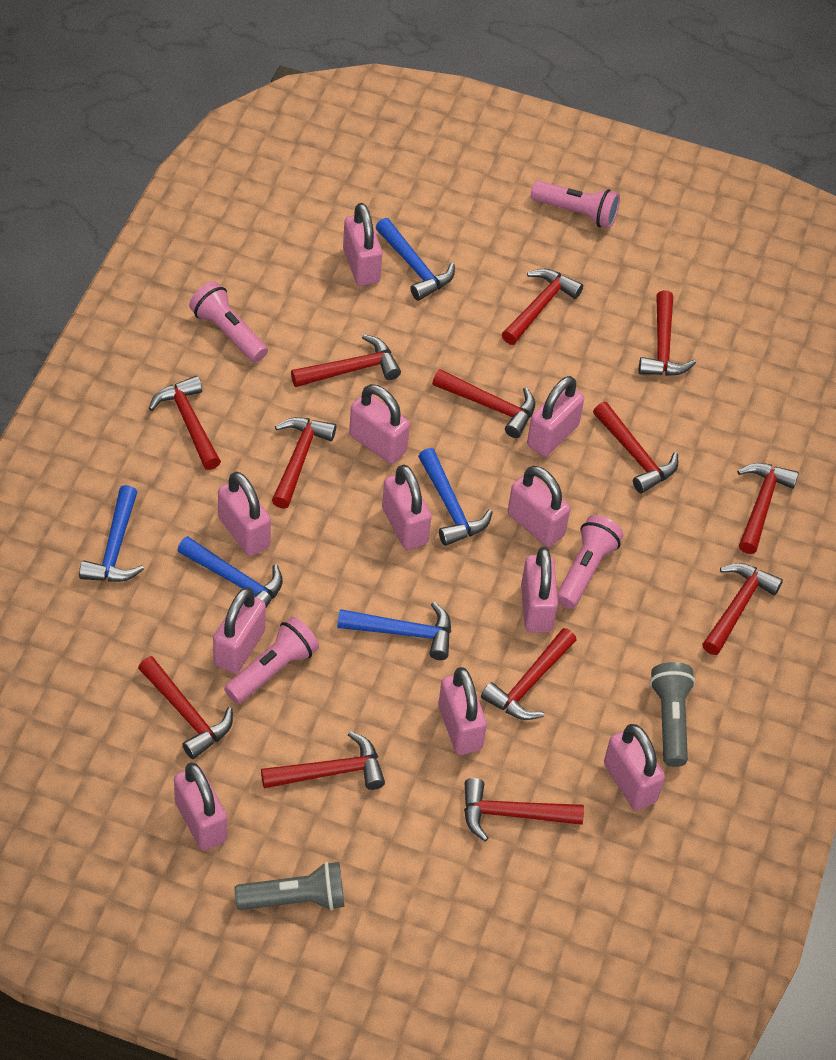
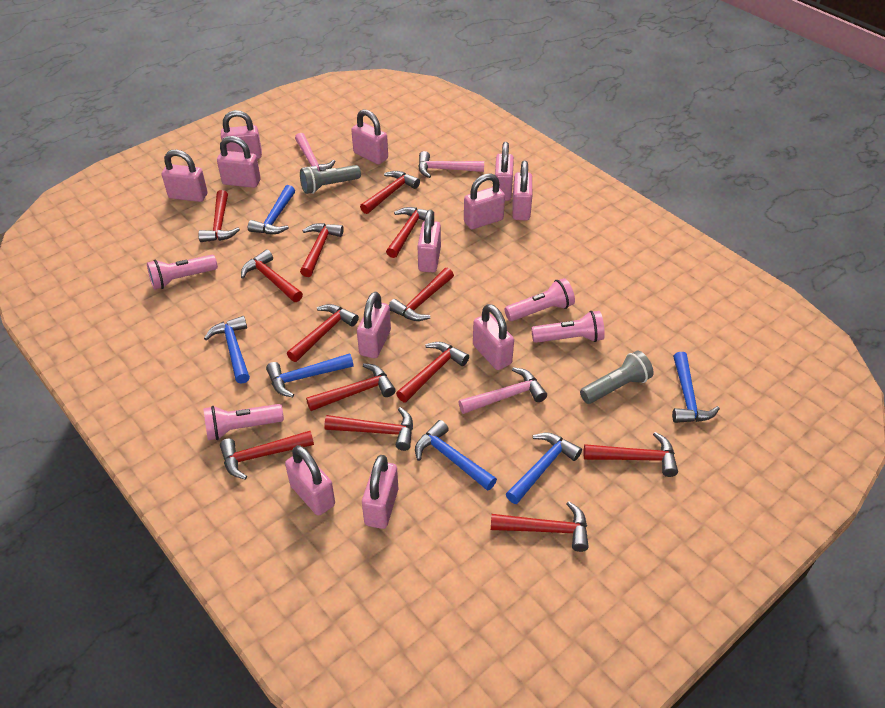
blue hammer: [79,485,144,582] [177,536,283,607] [337,602,451,660] [375,218,455,301] [418,448,493,546] = 5 -> [204,316,250,384] [248,185,295,234] [266,353,353,397] [415,420,497,491] [506,433,582,504] [672,352,720,423] = 6
pink hammer: none = 0 -> [295,133,335,171] [418,151,484,178] [459,367,547,414] = 3
pink padlock: [174,763,227,851] [213,587,266,674] [218,472,271,556] [343,203,382,286] [349,384,410,464] [382,465,432,550] [438,667,487,755] [508,466,570,547] [521,547,558,633] [527,376,584,457] [604,724,665,811] = 11 -> [162,150,208,202] [217,136,261,188] [221,110,262,159] [285,445,335,516] [351,109,388,164] [357,292,391,358] [362,455,398,529] [418,210,441,272] [464,173,505,229] [473,304,514,370] [495,142,514,201] [512,160,532,220] = 12

